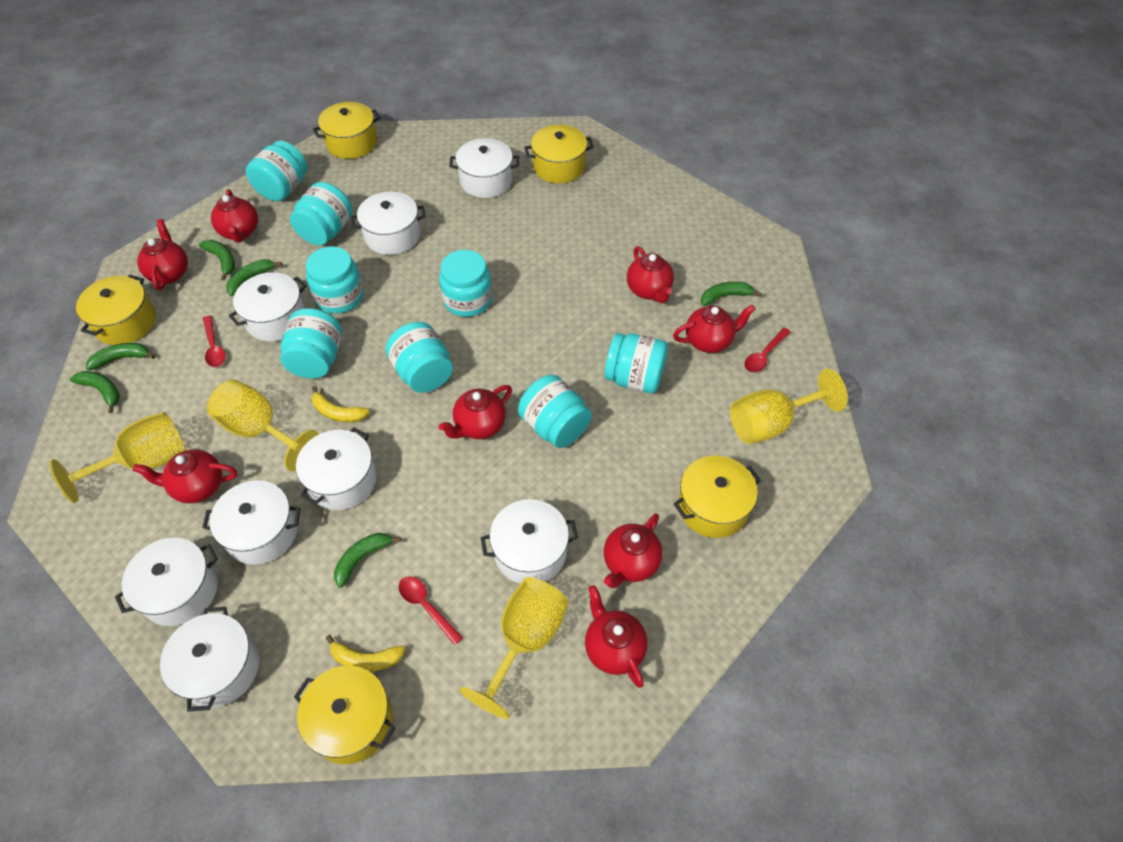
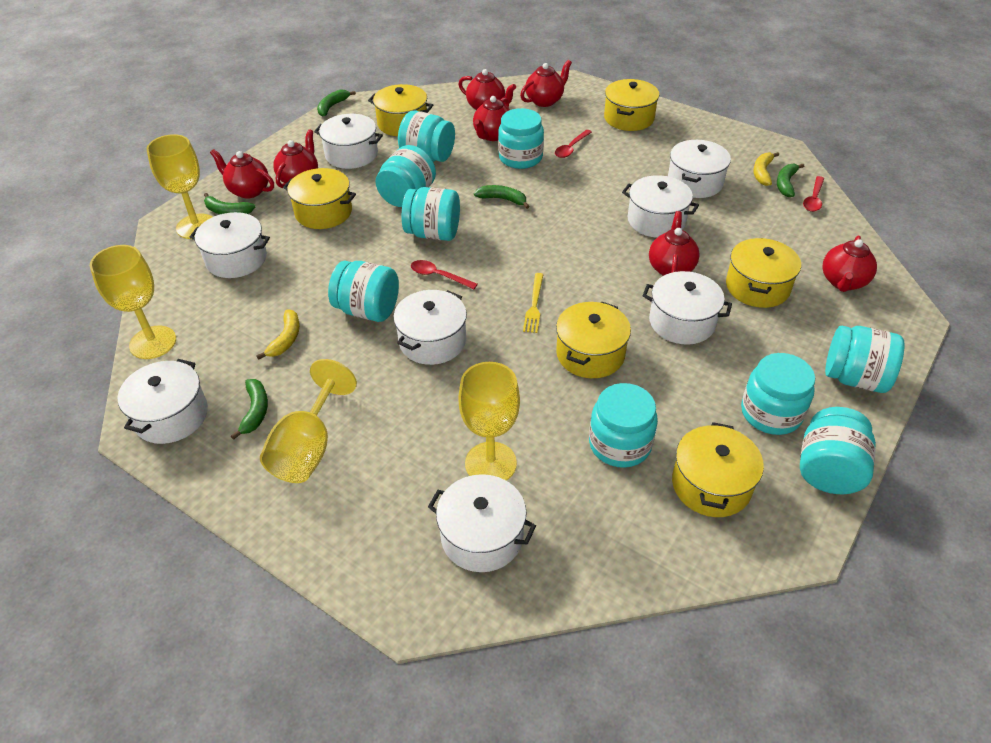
green banana: [70,371,120,413] [86,343,155,370] [199,240,235,280] [226,259,282,296] [334,533,401,588] [701,282,761,306] = 6 -> [204,193,255,214] [231,379,268,440] [317,90,356,116] [474,185,530,209] [777,164,804,197] = 5
red teapot: [133,449,237,503] [137,219,188,290] [211,189,258,243] [439,385,512,439] [585,585,648,688] [604,513,663,588] [627,246,674,303] [673,305,755,353] = 8 -> [210,149,274,199] [273,129,318,188] [458,69,516,110] [473,96,510,141] [520,60,572,107] [649,211,700,276] [823,236,877,292] = 7
turquoise jar: [246,141,307,202] [280,308,342,378] [290,182,352,245] [306,246,364,313] [386,322,453,393] [439,250,492,317] [518,375,592,448] [604,333,668,394] = 8 -> [328,261,399,322] [375,145,436,207] [398,110,455,162] [402,187,460,241] [498,108,544,169] [589,383,658,468] [741,353,815,435] [800,407,876,494] [825,326,905,393] = 9
yellow fork: none = 0 -> [523,273,544,333] = 1
yellow pot: [76,275,156,345] [294,666,396,764] [313,102,381,159] [524,125,594,183] [674,456,761,538] = 5 -> [283,168,356,229] [368,84,433,136] [556,302,631,378] [604,79,660,131] [672,422,764,517] [726,238,801,308] = 6

